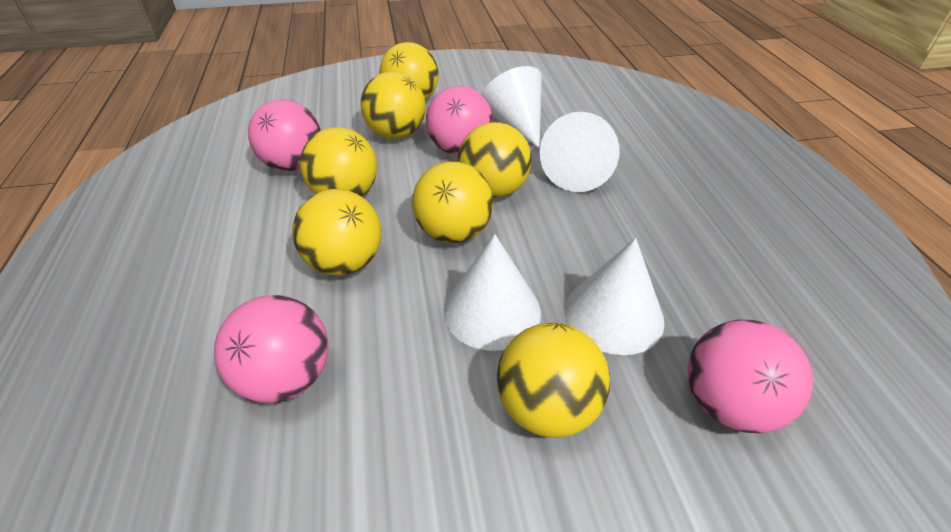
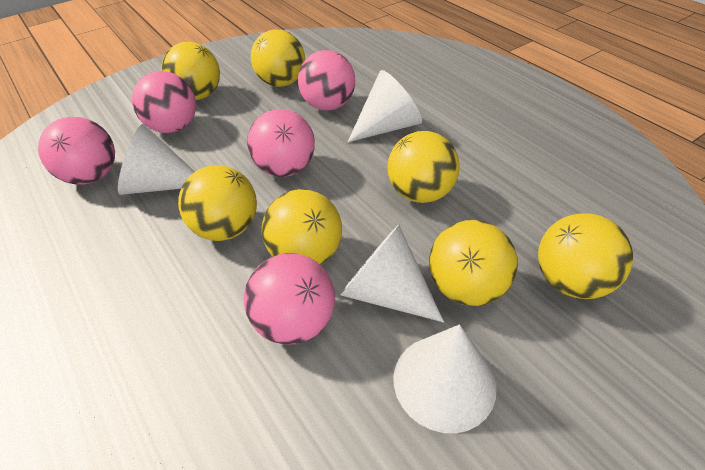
pink ball: [214,295,328,403] [248,99,321,171] [426,86,493,155] [688,319,813,433] = 4 -> [38,117,115,185] [132,71,196,133] [244,253,335,345] [247,109,315,177] [298,50,355,111] = 5

